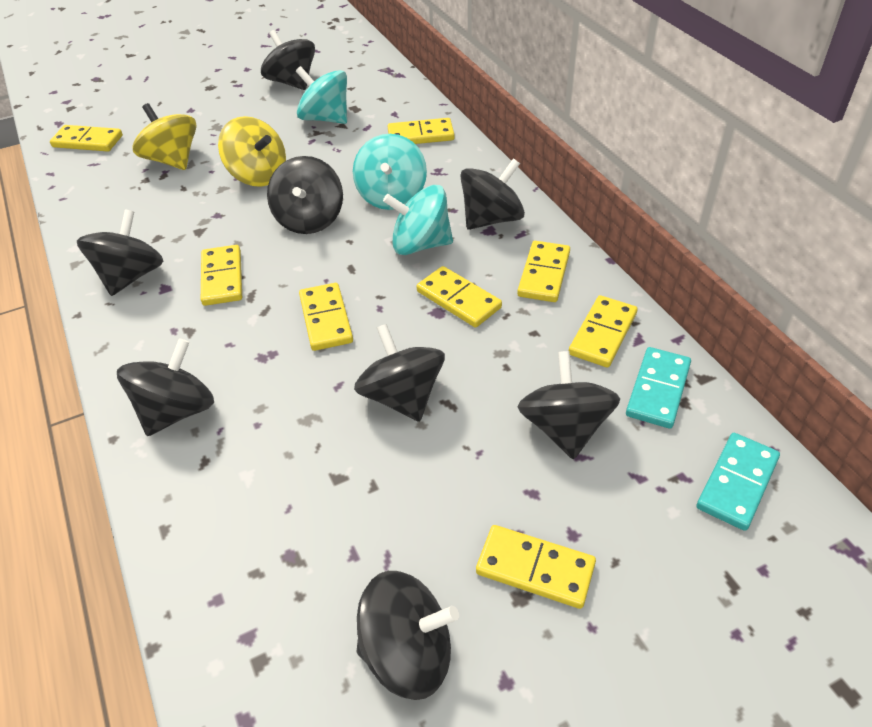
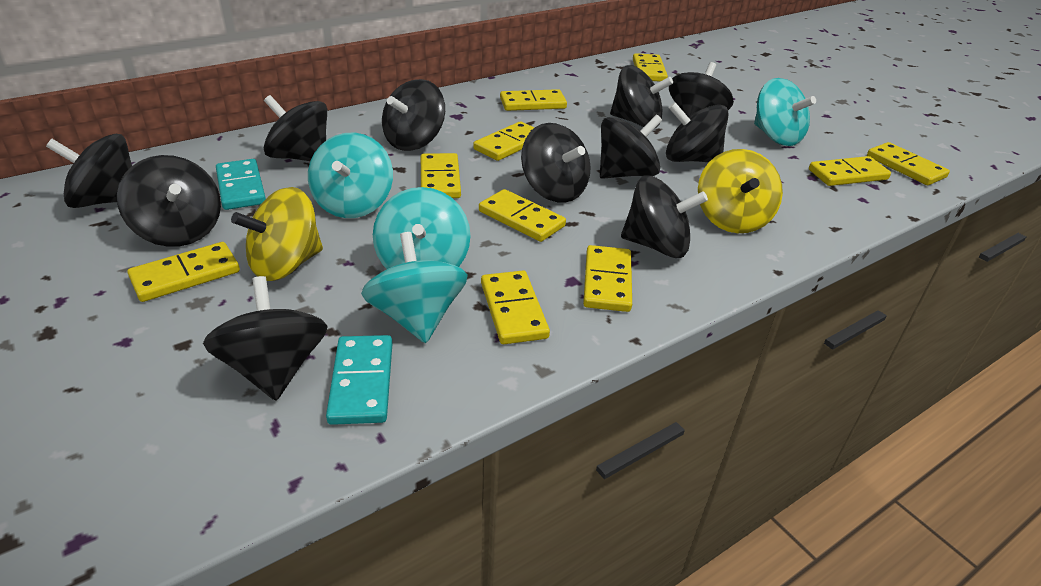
black spinning top: [77,209,163,296] [117,338,214,436] [261,30,315,90] [267,156,343,234] [354,324,445,422] [357,571,459,700] [460,159,525,230] [518,351,620,459] = 8 -> [46,134,132,208] [117,155,221,247] [203,276,328,400] [264,95,327,161] [382,79,445,151] [521,123,591,203] [600,114,662,179] [610,65,673,128] [621,175,708,258] [666,102,729,162] [669,62,734,117] = 11
turquoise spinning top: [296,66,347,124] [353,134,427,210] [383,185,453,255] = 3 -> [308,133,393,218] [361,232,468,343] [373,187,470,269] [754,78,816,146] = 4
yellow domino: [50,125,123,152] [201,245,242,306] [299,283,353,351] [388,118,455,144] [417,266,502,328] [476,525,596,609] [517,241,570,302] [569,295,638,368] = 8 -> [127,242,240,302] [421,153,461,198] [473,122,535,161] [479,189,566,242] [481,270,550,344] [500,89,567,111] [583,245,632,312] [633,53,668,82] [809,156,891,186] [867,142,950,185] = 10

